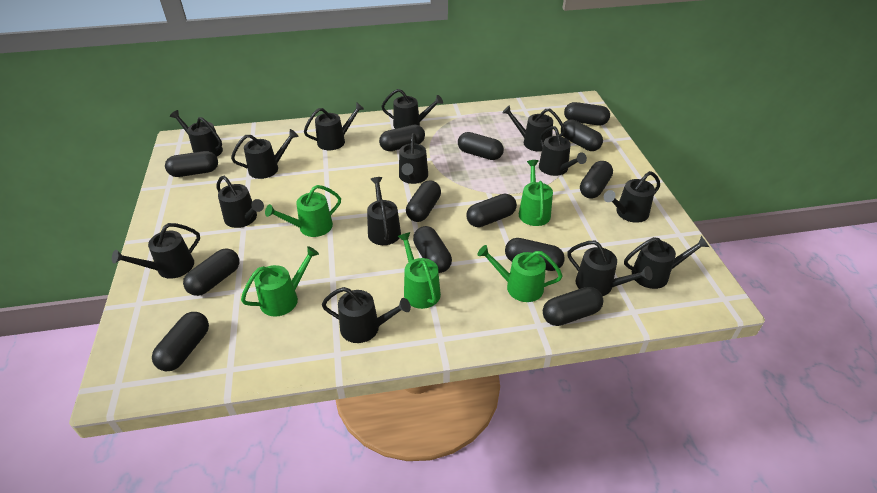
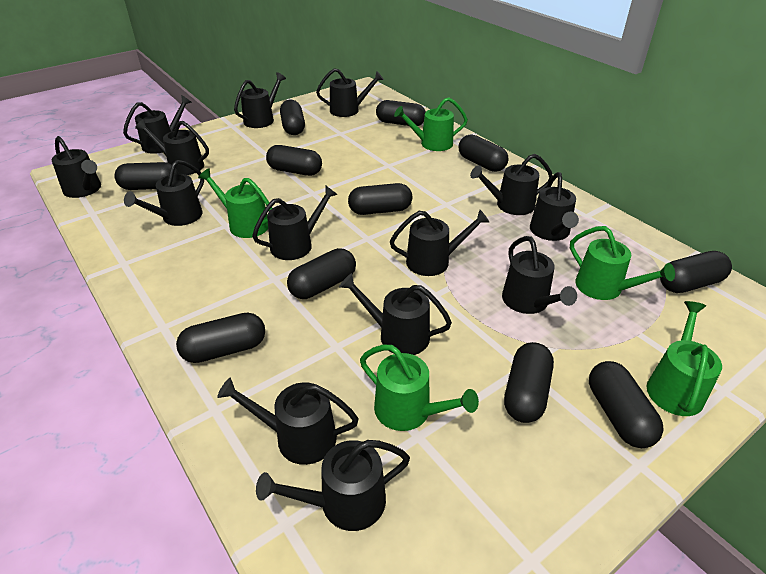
black capsule: [152,312,209,371] [165,151,218,177] [183,248,240,296] [379,125,425,151] [406,180,441,222] [413,226,452,273] [458,132,504,160] [466,194,517,227] [505,238,565,271] [543,287,603,326] [561,119,603,151] [564,102,610,126] [580,161,613,199] = 13 -> [114,162,178,190] [176,313,265,363] [266,145,322,176] [280,99,305,135] [287,248,356,299] [348,183,412,215] [376,100,426,126] [459,134,509,172] [504,342,554,423] [589,361,664,448] [660,251,732,293] = 11

